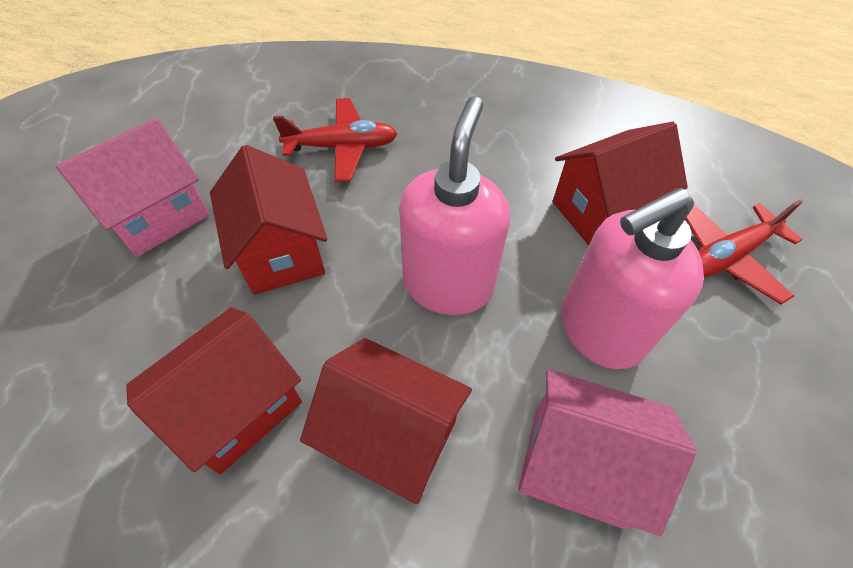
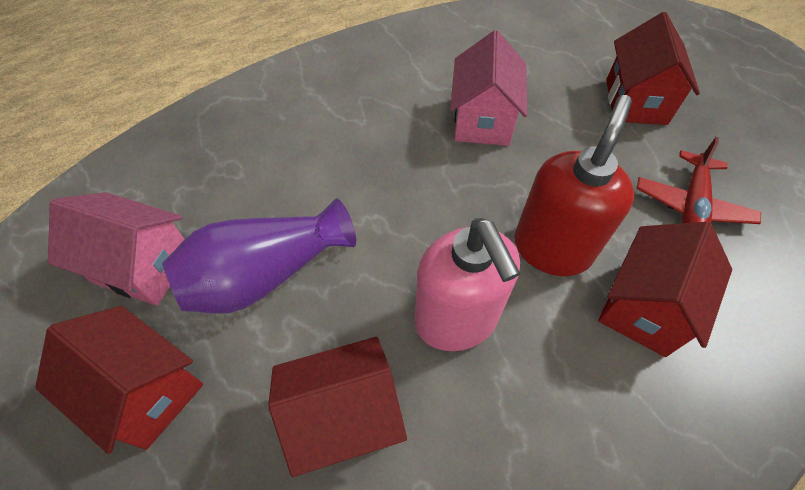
pink soap dispenser: [399,96,510,315] [561,188,704,369] = 2 -> [415,218,520,351] = 1
purple vase: none = 0 -> [162,198,356,314] = 1
red plane: [273,98,398,182] [685,200,803,304] = 2 -> [636,137,761,224] = 1
red soap dispenser: none = 0 -> [514,95,634,276] = 1

